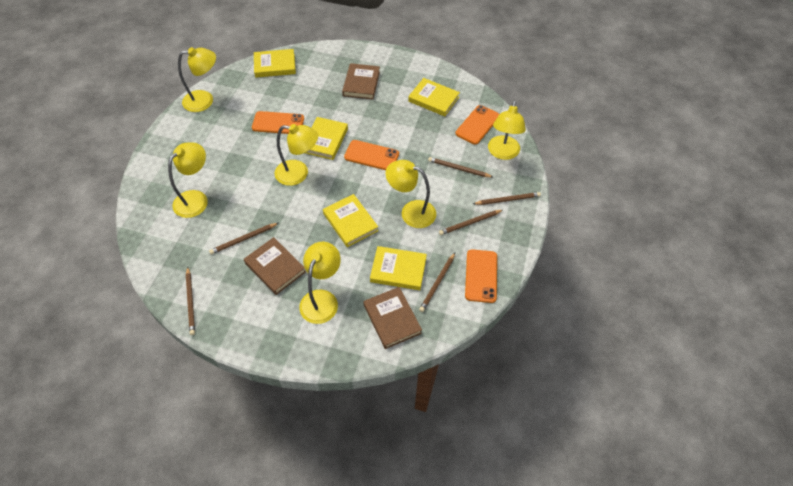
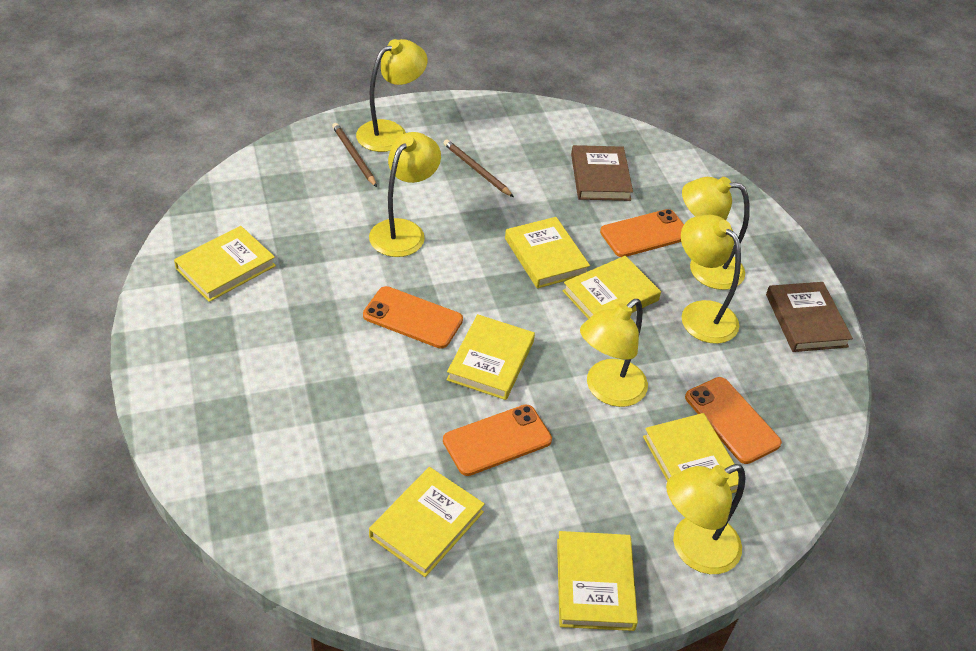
brown book: [244,237,306,295] [342,63,380,100] [364,287,422,349] = 3 -> [571,145,633,201] [766,282,853,352] = 2
brown pencil: [186,267,195,335] [209,223,278,254] [419,253,455,312] [428,157,493,177] [439,210,503,235] [473,192,541,205] = 6 -> [332,123,377,187] [444,139,514,197] = 2
yellow book: [254,49,296,78] [305,117,348,160] [323,194,378,247] [370,246,427,290] [408,78,460,116] = 5 -> [174,226,276,302] [369,467,485,577] [447,314,535,400] [505,217,590,289] [557,531,638,631] [563,256,661,319] [643,413,739,493] = 7

